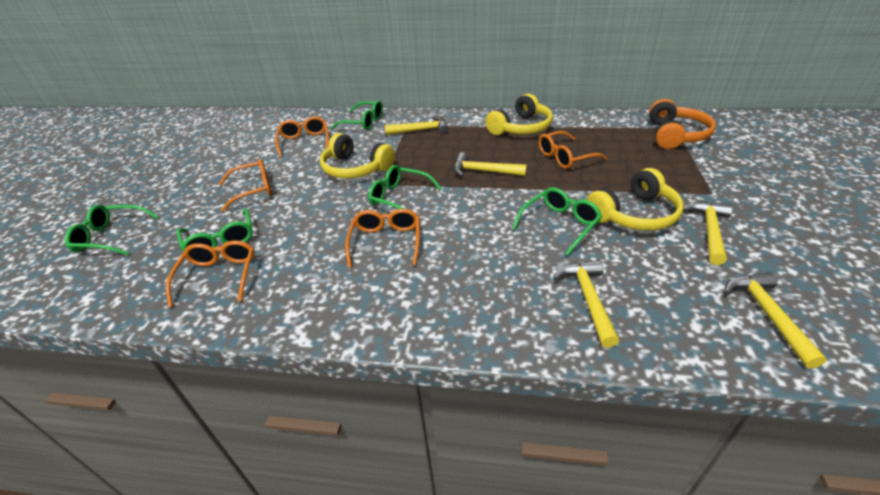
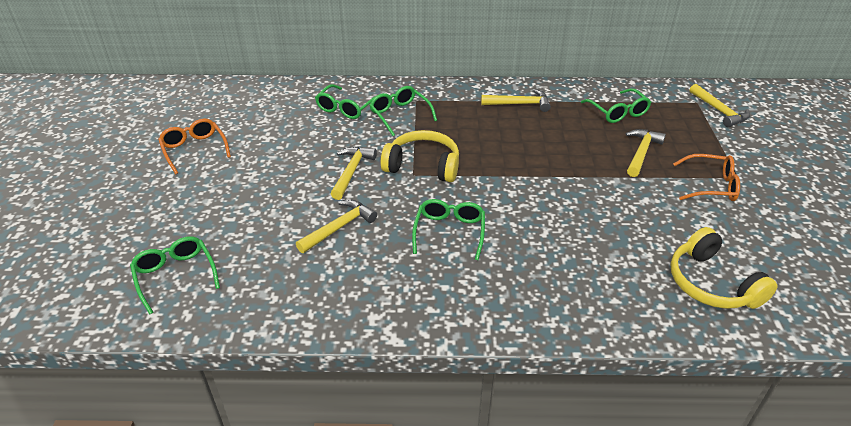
orange glasses: [166,240,255,308] [219,159,272,212] [275,117,329,158] [345,209,420,268] [538,131,608,169] = 5 -> [158,118,231,174] [673,154,740,201] = 2
orange headphones: [649,99,716,149] = 1 -> none = 0
yellow headphones: [320,133,395,178] [485,94,553,135] [586,168,684,231] = 3 -> [381,130,459,182] [671,227,778,309] = 2

